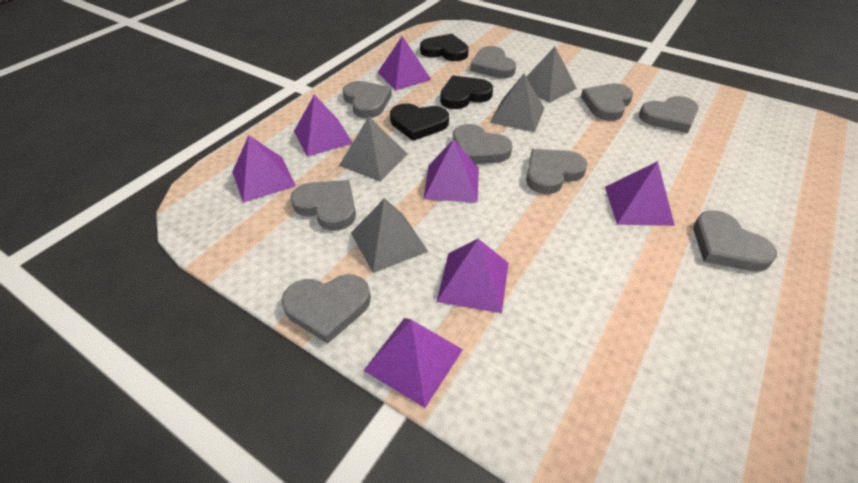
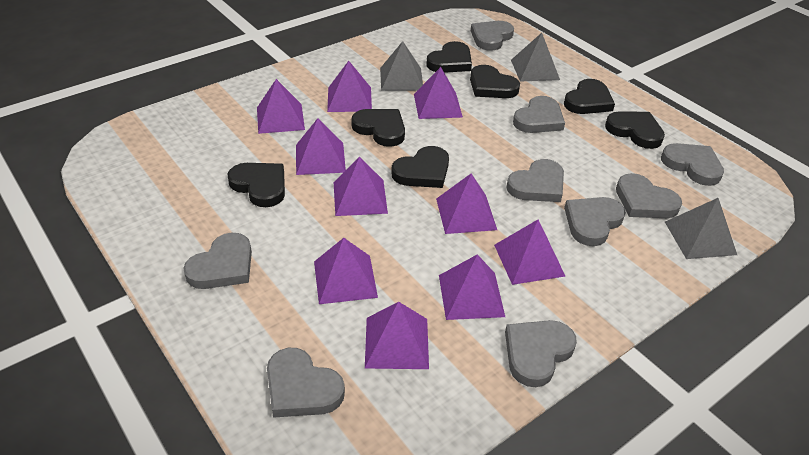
black heart: [390,103,449,141] [420,34,469,61] [440,76,493,109] = 3 -> [227,163,285,207] [351,109,405,147] [391,146,449,188] [426,41,472,73] [470,65,520,98] [564,79,615,114] [605,111,665,149] = 7
grey pyramid: [339,117,407,182] [351,198,428,273] [490,74,544,132] [526,47,577,103] = 4 -> [380,41,423,91] [511,33,560,82] [665,198,737,259] = 3
purple pyramid: [232,135,296,203] [294,94,353,157] [363,318,463,408] [377,36,432,91] [423,139,479,203] [437,239,509,313] [605,161,675,226] = 7 -> [257,79,305,134] [296,118,346,175] [314,238,378,304] [327,61,372,112] [334,156,388,216] [365,302,429,369] [414,67,463,119] [436,173,497,234] [439,254,505,320] [494,220,565,285] = 10

